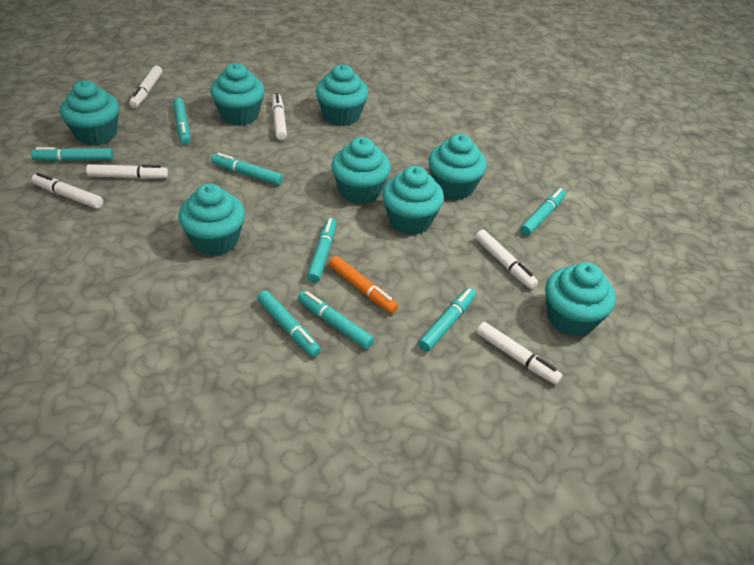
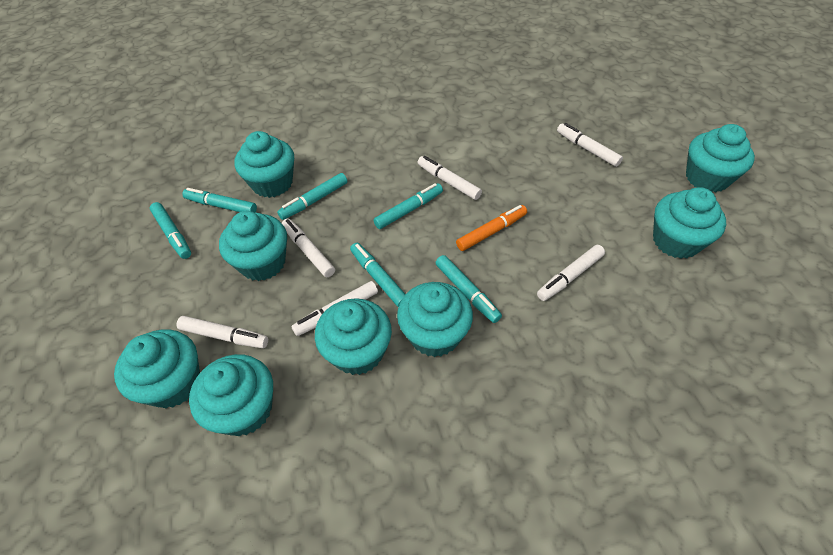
turquoise marker: [31,147,113,162] [173,97,190,145] [211,153,283,185] [257,290,321,357] [298,291,374,349] [307,218,337,283] [418,288,476,352] [520,188,566,236] = 8 -> [150,202,191,259] [182,188,257,212] [277,173,348,220] [350,243,405,307] [373,183,443,229] [436,255,502,323] = 6

